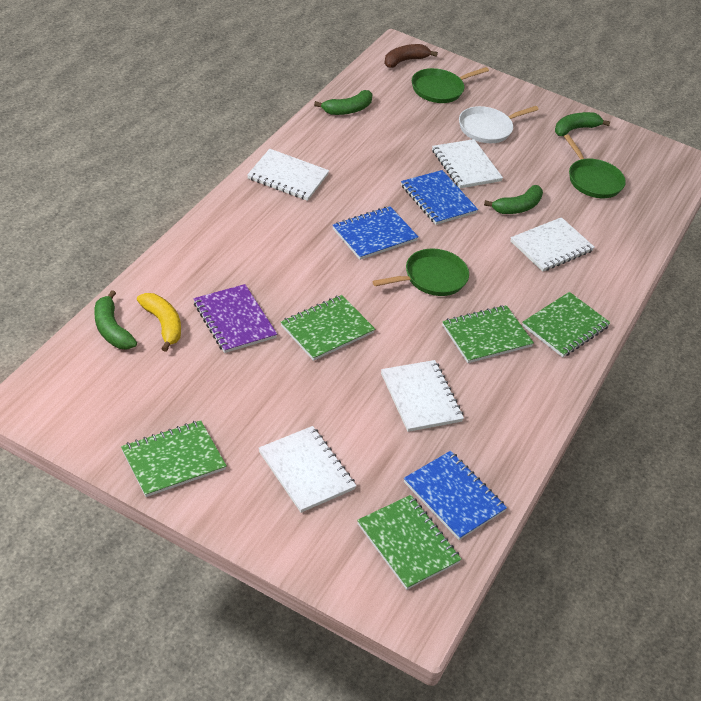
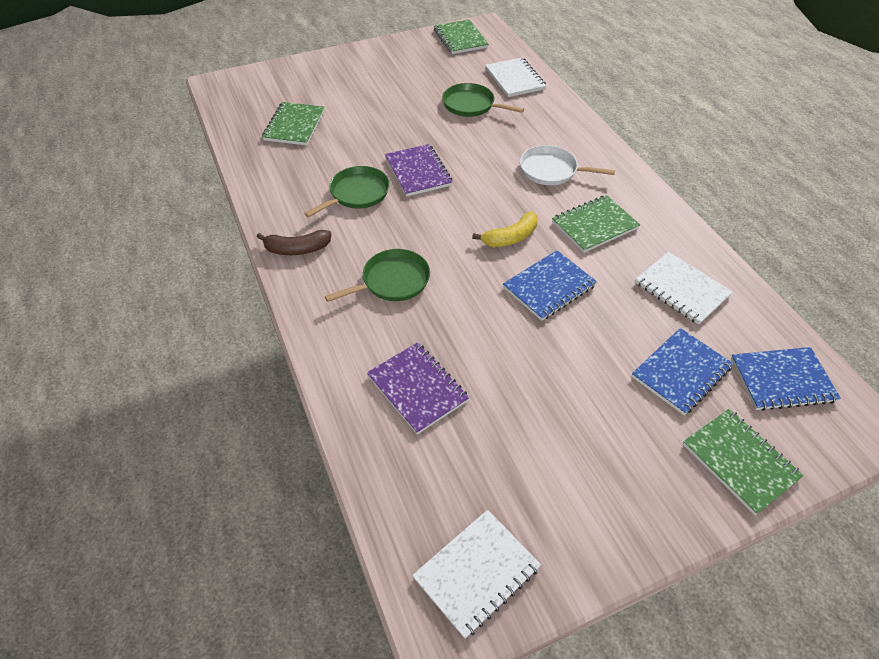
green banana: [95,290,137,350] [314,90,373,115] [484,185,543,214] [555,112,610,136] = 4 -> none = 0
green notebook: [121,420,227,497] [281,295,375,361] [357,495,462,590] [442,305,534,363] [522,292,611,357] = 5 -> [262,102,325,145] [434,19,489,54] [552,195,640,253] [683,409,804,515] = 4
purple notebook: [193,284,277,353] = 1 -> [367,342,470,434] [385,144,453,197] = 2
white notebook: [247,149,329,201] [259,426,356,513] [381,360,464,432] [432,139,503,189] [510,217,595,272] = 5 -> [412,510,541,639] [485,57,547,97] [635,252,733,325] = 3

